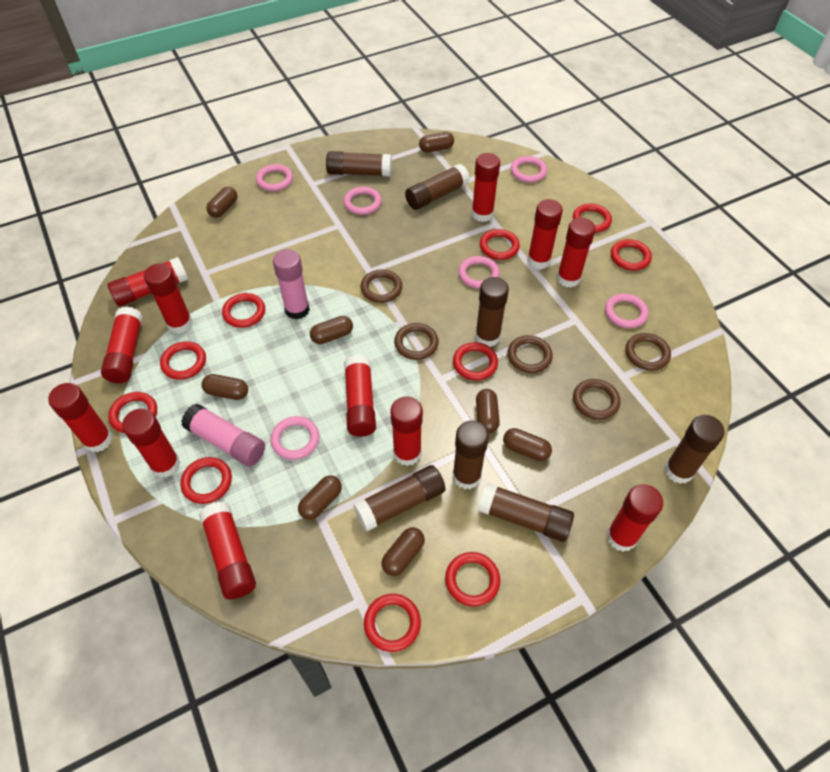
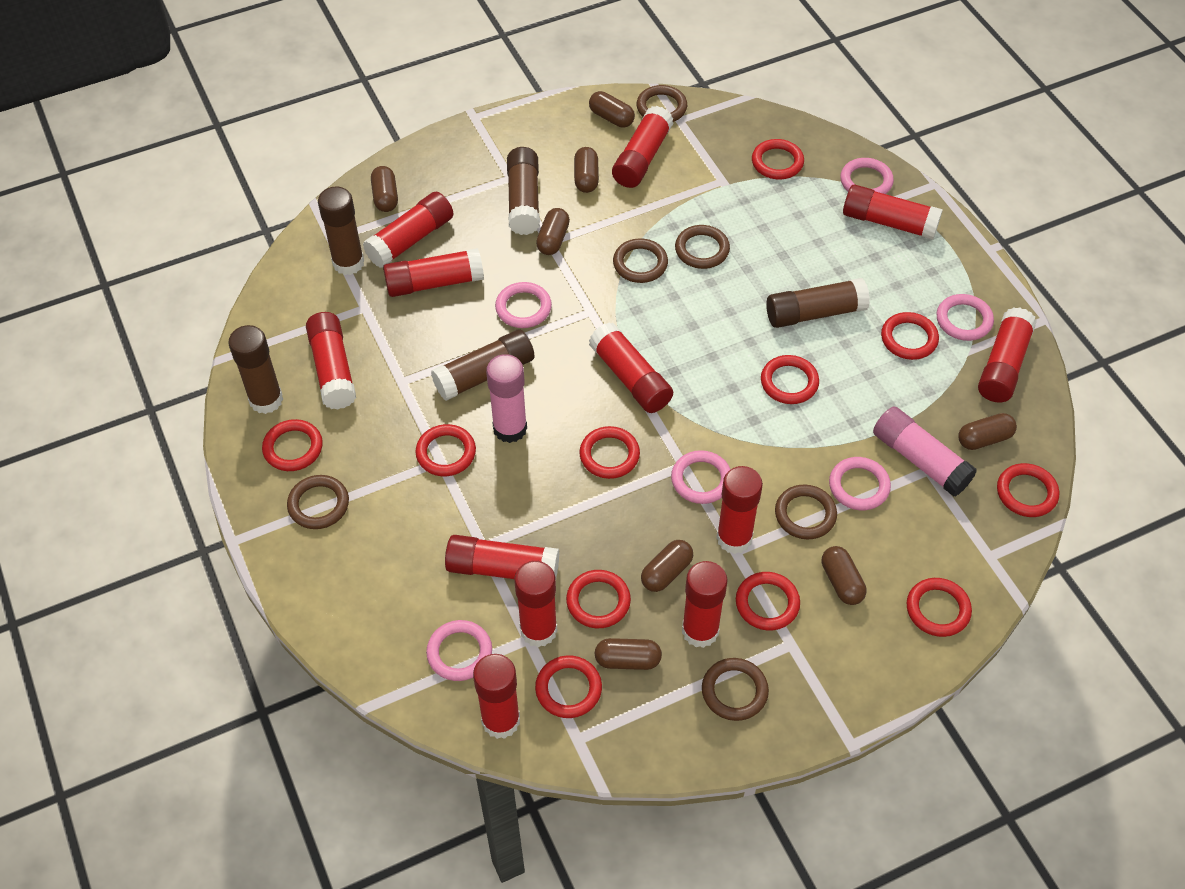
brown glue stick: [326,151,392,177] [353,465,445,531] [405,164,470,210] [453,421,489,489] [475,277,509,347] [478,483,574,542] [664,415,725,484] = 7 -> [228,325,283,414] [318,186,364,275] [431,330,535,401] [507,147,540,235] [766,278,870,328] = 5
brown ring: [361,270,402,303] [394,323,439,360] [508,335,553,373] [573,379,620,420] [625,333,671,371] = 5 -> [287,475,349,529] [613,238,668,283] [637,85,687,122] [675,225,730,269] [702,658,769,721] [775,485,837,539] = 6
red ring: [108,392,157,433] [160,341,206,380] [180,457,232,504] [222,293,265,328] [364,594,421,652] [445,552,500,607] [453,342,498,381] [480,229,520,260] [573,204,612,233] [611,239,652,271] = 10 -> [262,419,323,471] [415,424,476,476] [535,655,602,718] [566,570,631,628] [579,426,640,479] [736,572,800,631] [752,139,804,180] [761,355,819,404] [881,312,939,360] [907,578,972,637] [997,463,1059,517] = 11

